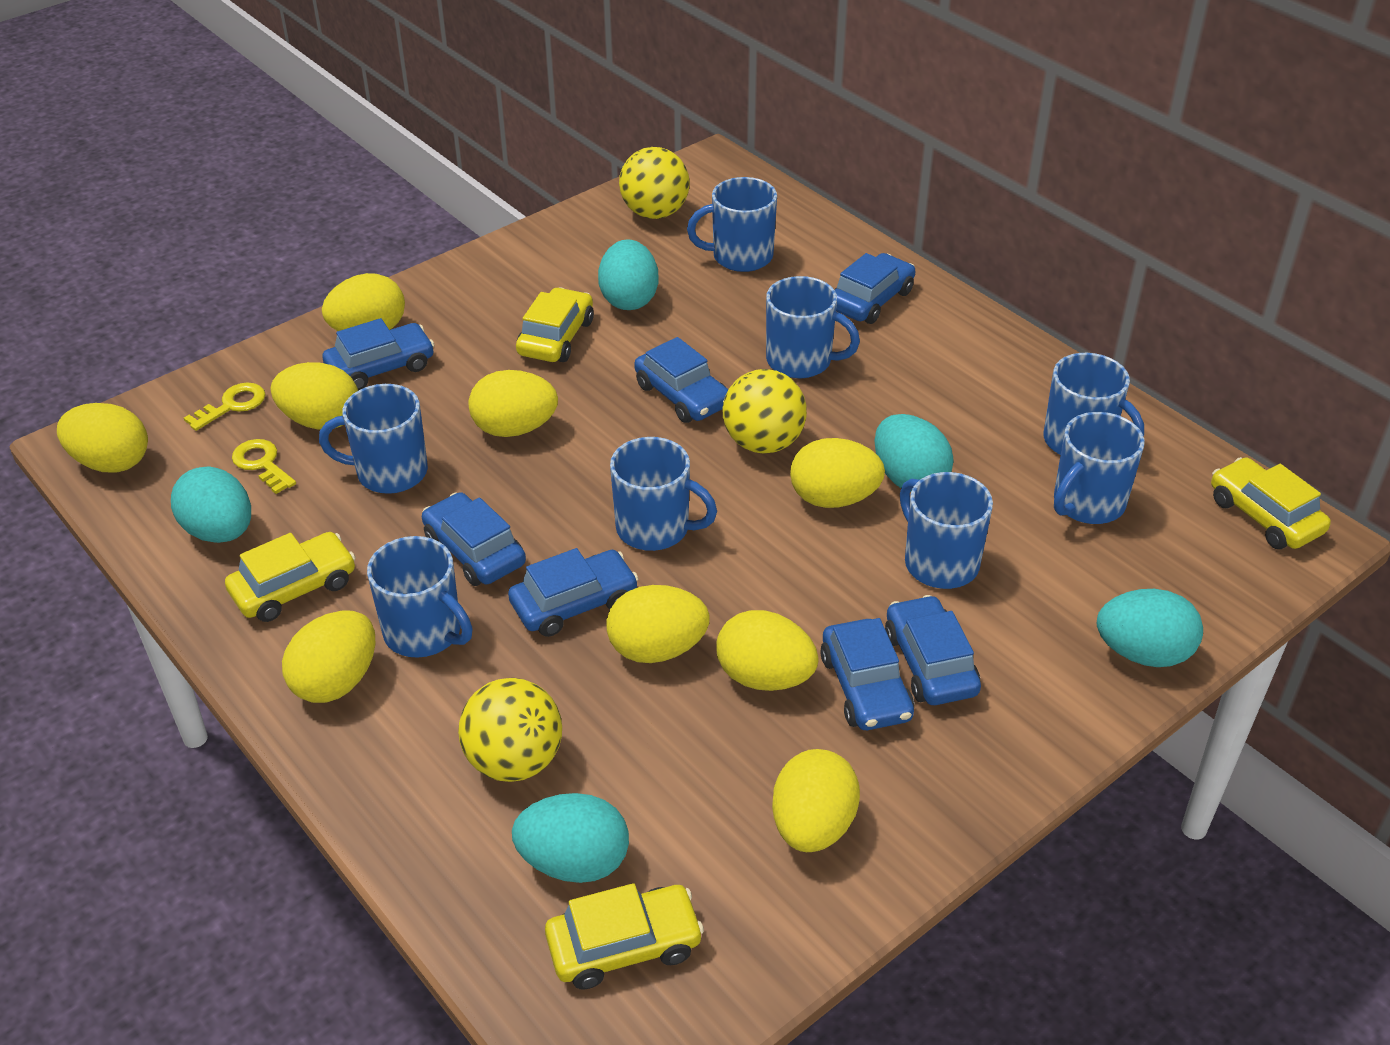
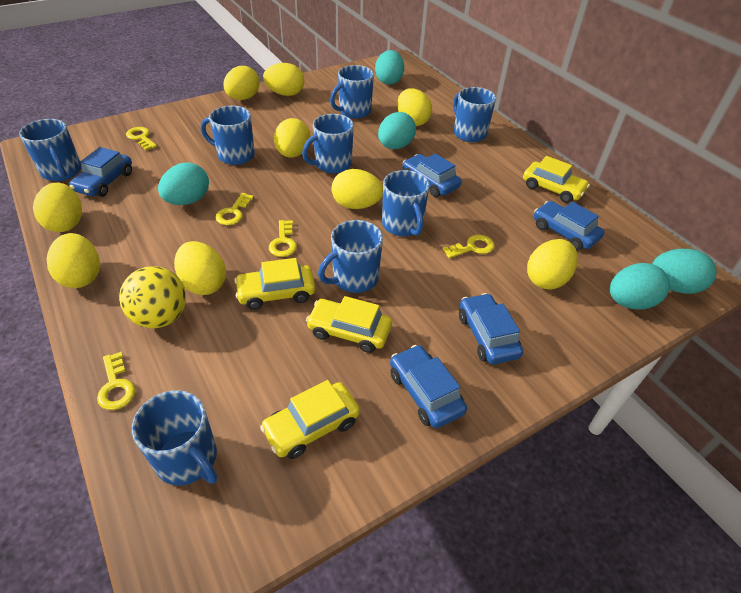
blue car: [322,318,434,391] [422,492,526,586] [508,548,639,637] [634,337,728,423] [820,618,914,730] [834,253,916,324] [885,595,981,705] = 7 -> [69,147,132,197] [390,345,467,428] [402,153,462,197] [459,293,523,364] [534,201,605,250] = 5
yellow ball: [458,678,562,782] [619,147,690,219] [722,369,807,454] = 3 -> [119,266,186,328] = 1
yellow key: [184,382,266,431] [232,439,296,494] = 2 -> [97,352,136,410] [126,127,157,150] [215,193,254,225] [269,220,297,257] [443,235,495,258] = 5

